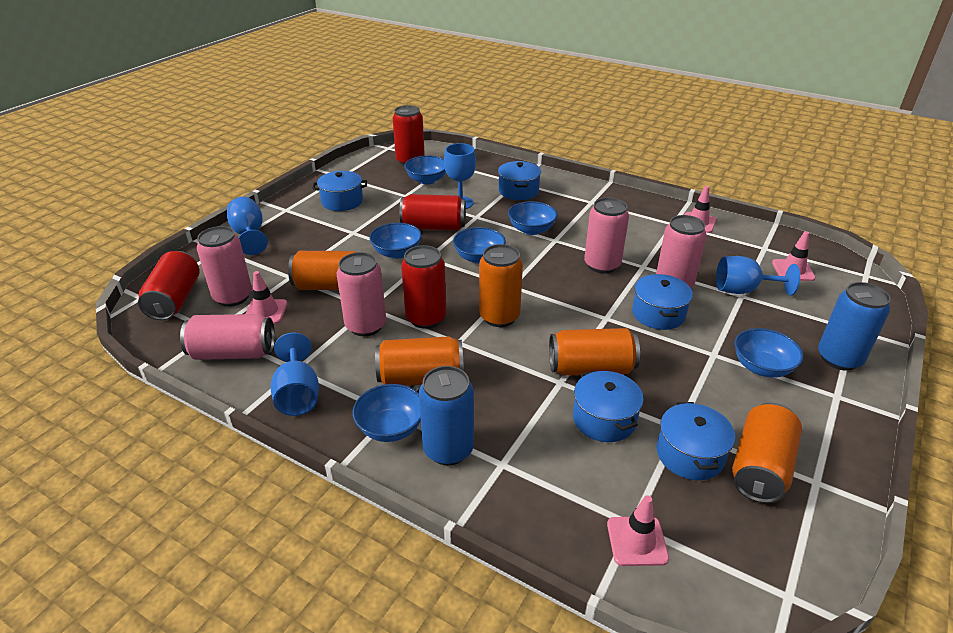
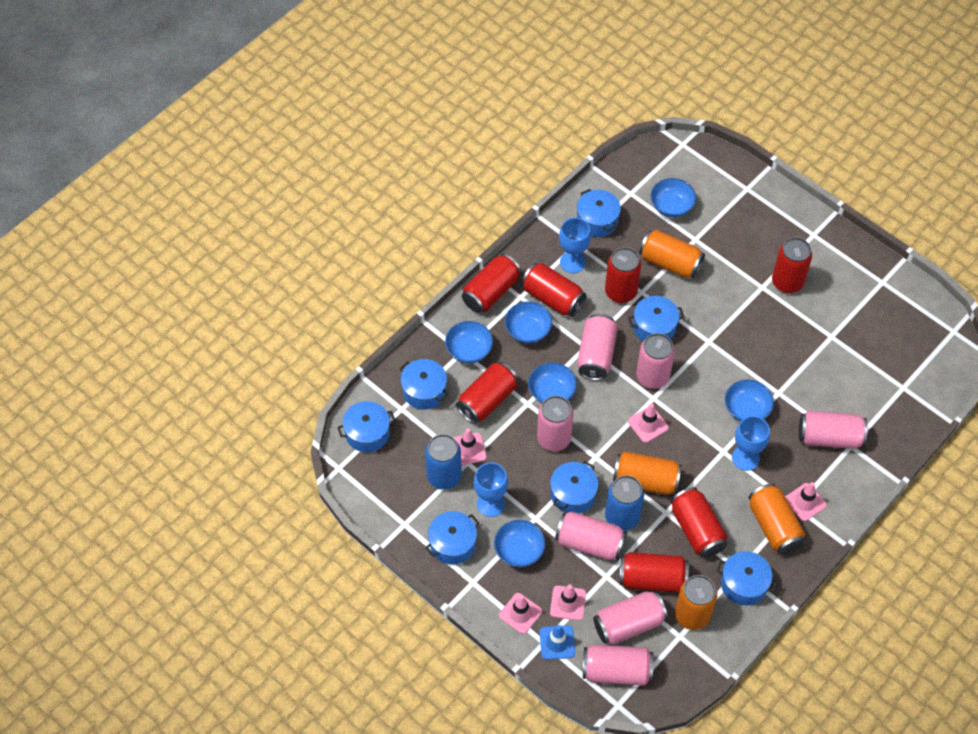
blue goblet: [227,197,268,255] [271,333,319,416] [444,143,476,209] [716,256,800,295] = 4 -> [474,462,508,517] [559,218,591,273] [732,416,770,471] = 3
blue pot: [312,171,367,211] [498,161,541,200] [573,370,644,442] [632,274,693,330] [657,402,735,480] = 5 -> [337,401,395,452] [400,359,448,410] [426,511,479,565] [550,461,598,513] [577,189,621,237] [628,296,684,341] [717,551,778,605] = 7
blue traffic cone: none = 0 -> [539,625,575,660] = 1
orange can: [288,251,356,290] [375,336,464,386] [479,244,523,327] [549,328,640,376] [732,403,802,503] = 5 -> [613,451,682,495] [639,230,705,279] [675,575,717,630] [748,483,805,554] = 4
pink can: [180,314,275,360] [197,226,252,307] [337,252,386,336] [584,197,629,273] [656,215,707,288] = 5 -> [537,396,574,451] [555,511,627,560] [577,314,618,381] [583,644,654,686] [593,591,668,645] [637,333,675,389] [799,410,868,449] = 7
pink traffic cone: [246,271,287,324] [607,495,669,566] [685,186,716,233] [772,231,816,281] = 4 -> [453,428,486,465] [499,593,542,634] [550,585,586,621] [628,403,669,443] [785,482,827,521] = 5
red can: [138,251,200,320] [393,105,425,166] [400,194,466,231] [401,245,446,329] = 4 -> [456,362,518,424] [462,254,521,313] [522,263,586,317] [605,247,641,303] [619,552,689,593] [671,487,728,558] [772,237,812,293] = 7

